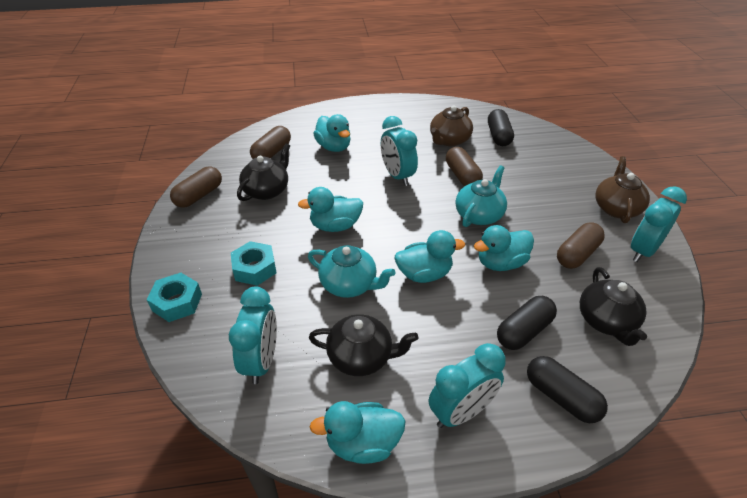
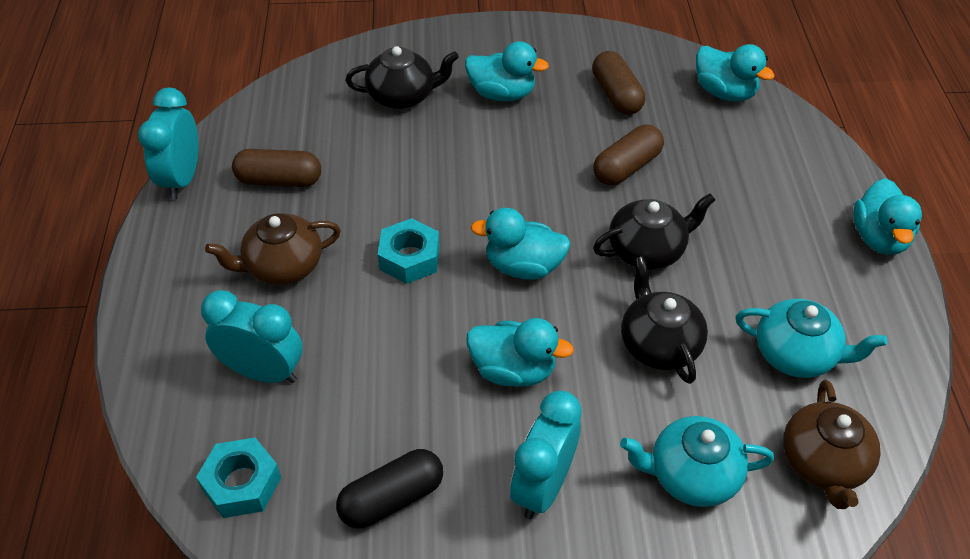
black capsule: [488,109,514,146] [497,296,557,350] [527,356,608,423] = 3 -> [336,449,443,529] = 1
brown capsule: [170,167,222,208] [250,126,291,159] [446,147,483,186] [557,222,605,269] = 4 -> [232,149,321,187] [592,51,645,115] [593,124,664,185] = 3
turquoise clock: [229,287,277,384] [381,116,418,186] [429,343,506,428] [631,186,687,262] = 4 -> [138,88,199,200] [201,290,303,383] [510,391,582,519] = 3

